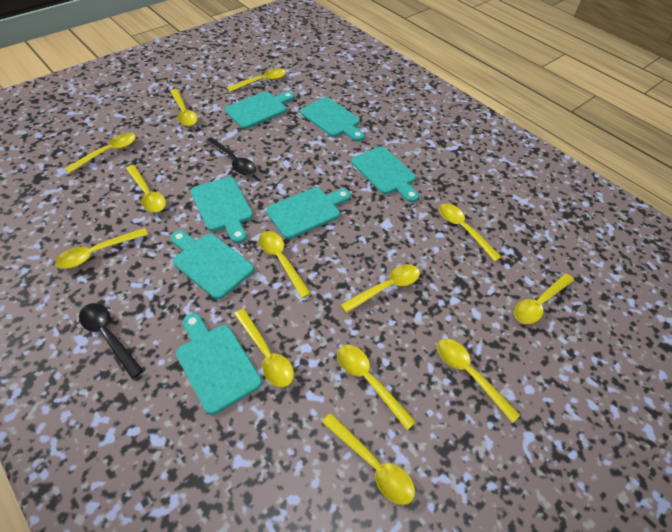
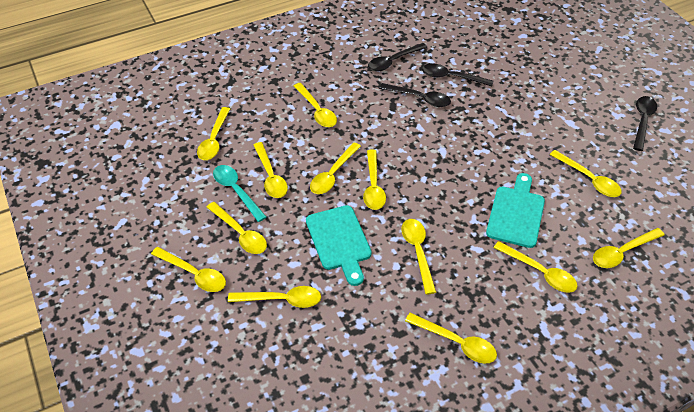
black spoon: [79,303,144,379] [205,137,256,175] = 2 -> [368,43,427,71] [379,83,451,107] [422,63,493,86] [633,96,657,151] = 4
turquoise cutting board: [171,230,254,299] [176,313,262,415] [191,177,253,243] [225,92,295,129] [266,188,351,239] [300,97,365,141] [352,146,419,202] = 7 -> [306,205,372,286] [486,173,545,248] = 2
turquoise spoon: none = 0 -> [213,165,266,222] = 1

